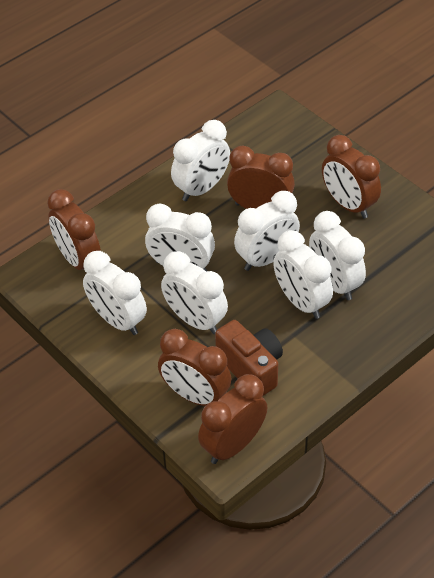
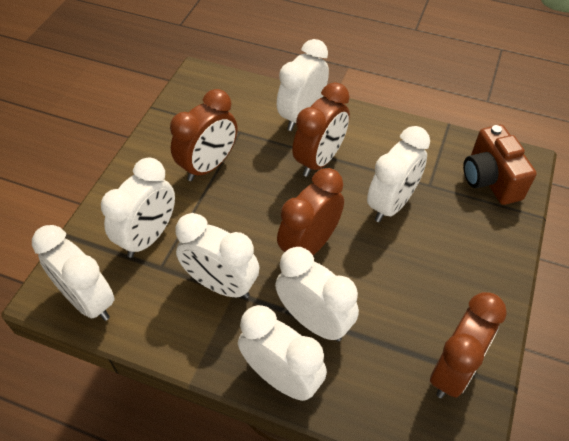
brown clock: [47,189,101,270] [158,329,231,406] [198,374,267,464] [227,145,295,209] [322,135,381,218] = 5 -> [170,89,237,181] [277,168,344,255] [292,82,350,177] [430,292,507,398] = 4

